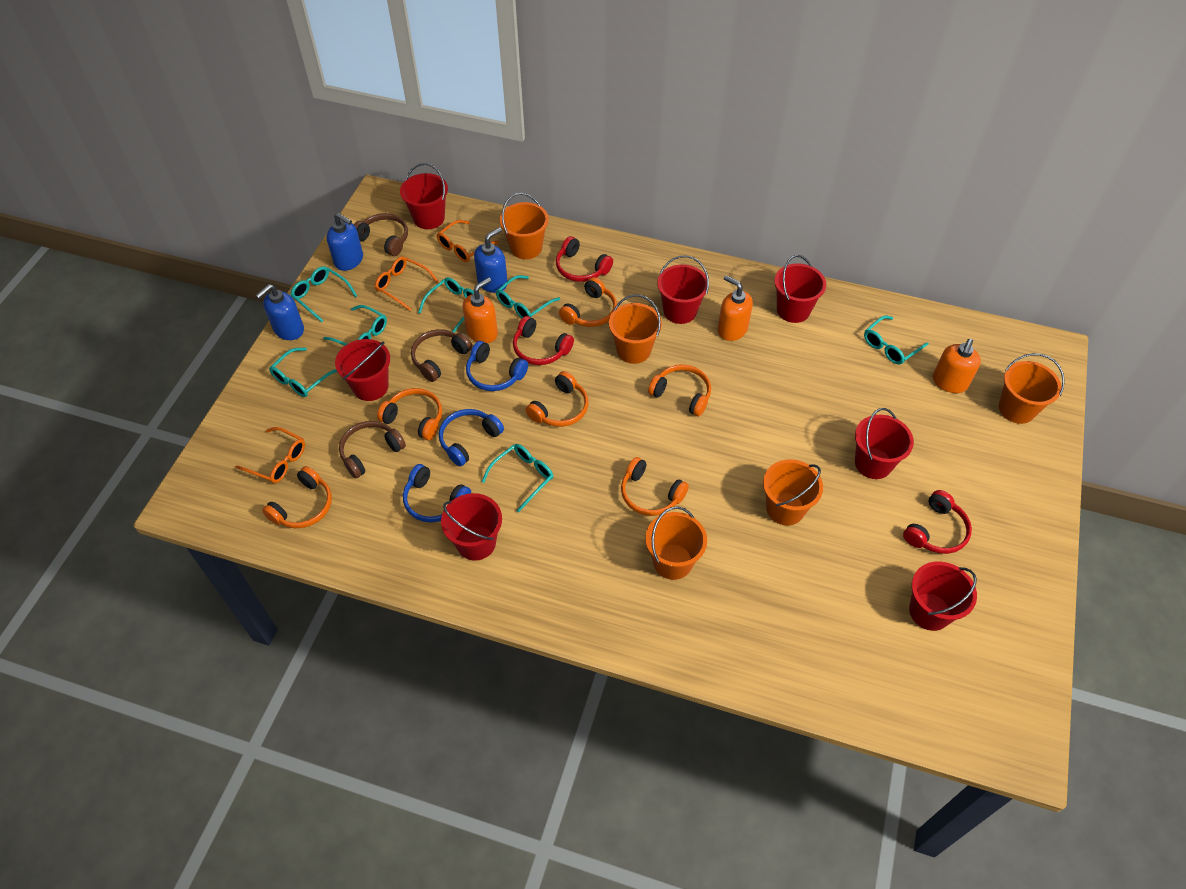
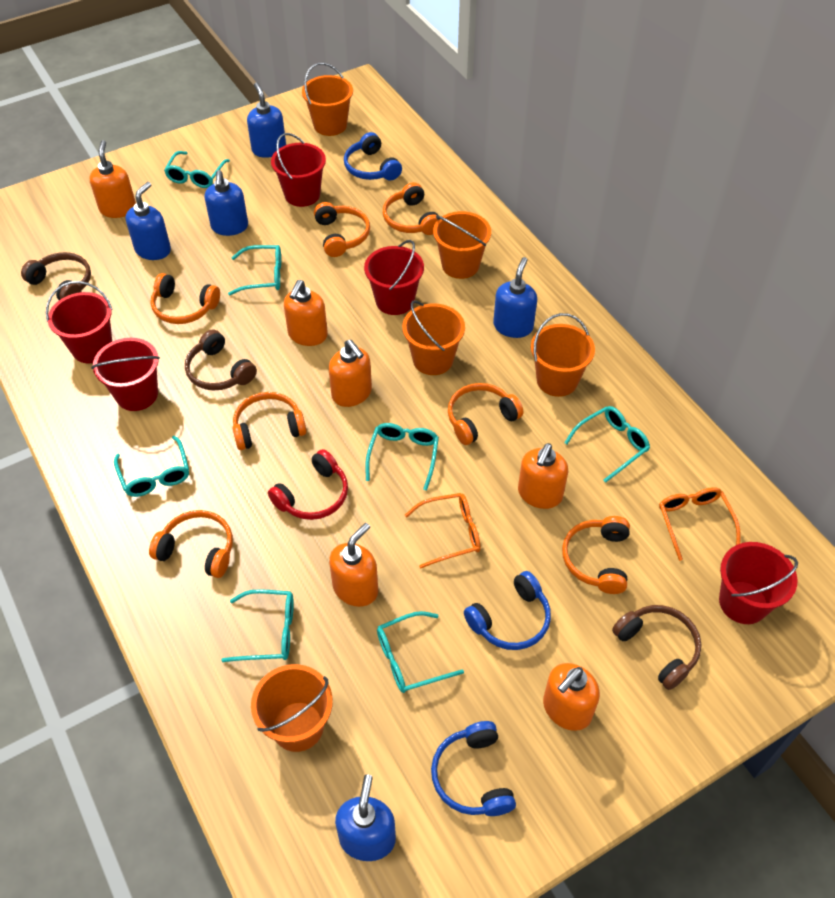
blue soap dispenser: [256,284,304,340] [327,213,363,271] [474,227,508,293] = 3 -> [126,182,171,260] [205,170,248,236] [247,82,286,158] [335,774,396,861] [493,257,537,338] = 5
orange glasses: [236,427,305,483] [375,257,439,311] [437,220,499,262] = 3 -> [405,493,480,569] [659,487,741,561] = 2
orange headphones: [262,466,332,528] [377,388,442,440] [526,371,588,427] [559,277,617,327] [621,457,689,516] [648,364,711,416] = 6 -> [149,510,233,578] [150,273,220,324] [232,392,306,450] [314,202,370,257] [383,182,439,235] [448,383,524,445] [562,516,630,594] = 7
orange soap dispenser: [463,277,498,343] [718,275,753,341] [933,339,981,393] = 3 -> [89,140,136,218] [284,280,328,346] [329,340,372,407] [329,523,378,607] [518,443,568,509] [543,663,600,731] = 6
red bucket: [335,339,390,401] [400,163,448,229] [441,493,502,561] [657,255,709,324] [774,255,826,323] [855,408,914,479] [909,561,977,631] = 7 -> [46,281,113,363] [91,338,160,411] [271,133,326,207] [364,240,424,315] [719,542,798,624] = 5
red headphones: [513,316,574,365] [556,236,613,282] [903,490,972,554] = 3 -> [268,449,348,520] = 1

